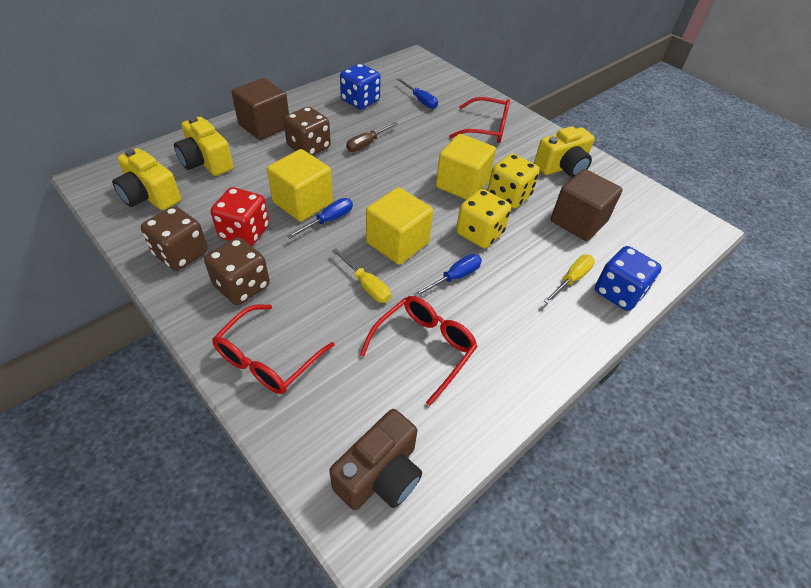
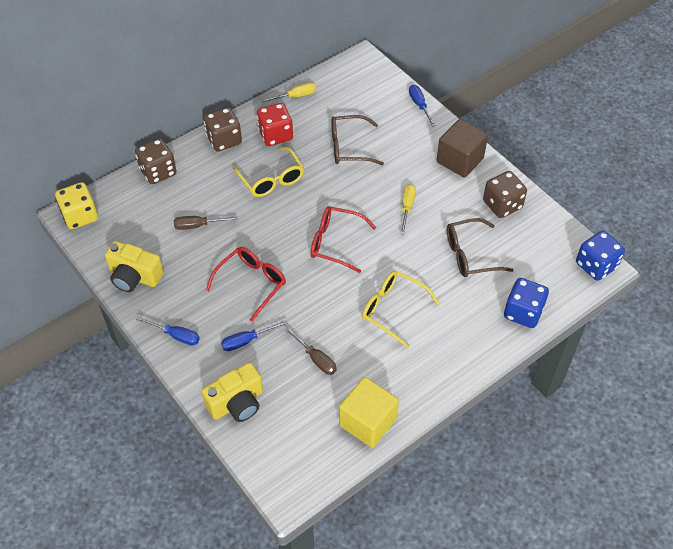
brown camera: [329,409,422,510] = 1 -> none = 0
brown cube: [232,78,289,140] [551,169,623,241] = 2 -> [437,119,488,177] = 1
brown glasses: none = 0 -> [331,115,384,165] [447,218,514,277] = 2
brown screwdriver: [346,122,398,152] = 1 -> [174,216,238,230] [285,327,337,375] = 2
red glasses: [212,304,335,394] [360,296,478,406] [449,97,510,143] = 3 -> [206,247,286,322] [311,206,376,273] = 2
yellow camera: [112,148,181,210] [174,116,233,176] [534,126,595,178] = 3 -> [105,241,164,292] [201,362,263,422] = 2
yellow cube: [267,149,333,222] [366,187,433,265] [436,134,496,200] = 3 -> [339,377,399,448] = 1
yellow dice: [456,189,511,248] [487,154,540,208] = 2 -> [55,182,98,229] = 1
yellow glasses: none = 0 -> [233,147,304,197] [362,270,440,348] = 2

